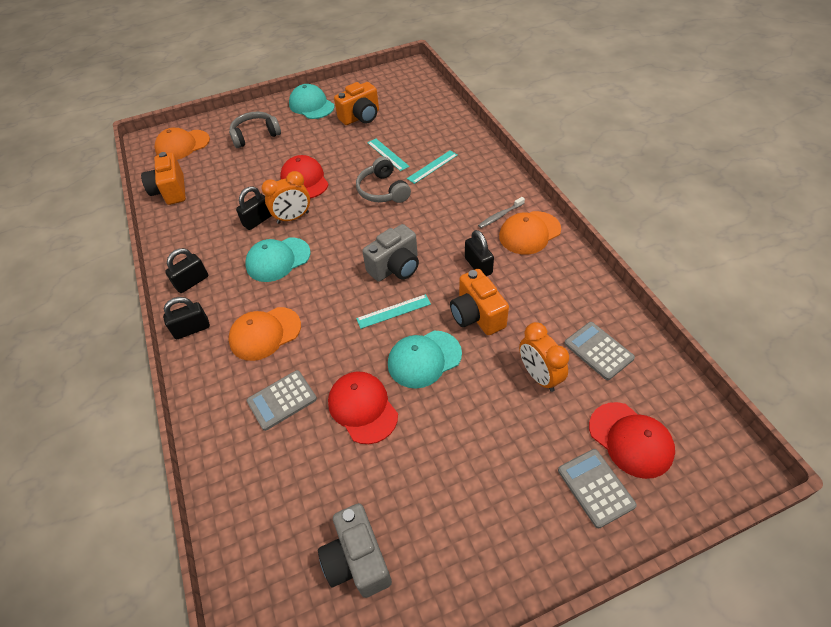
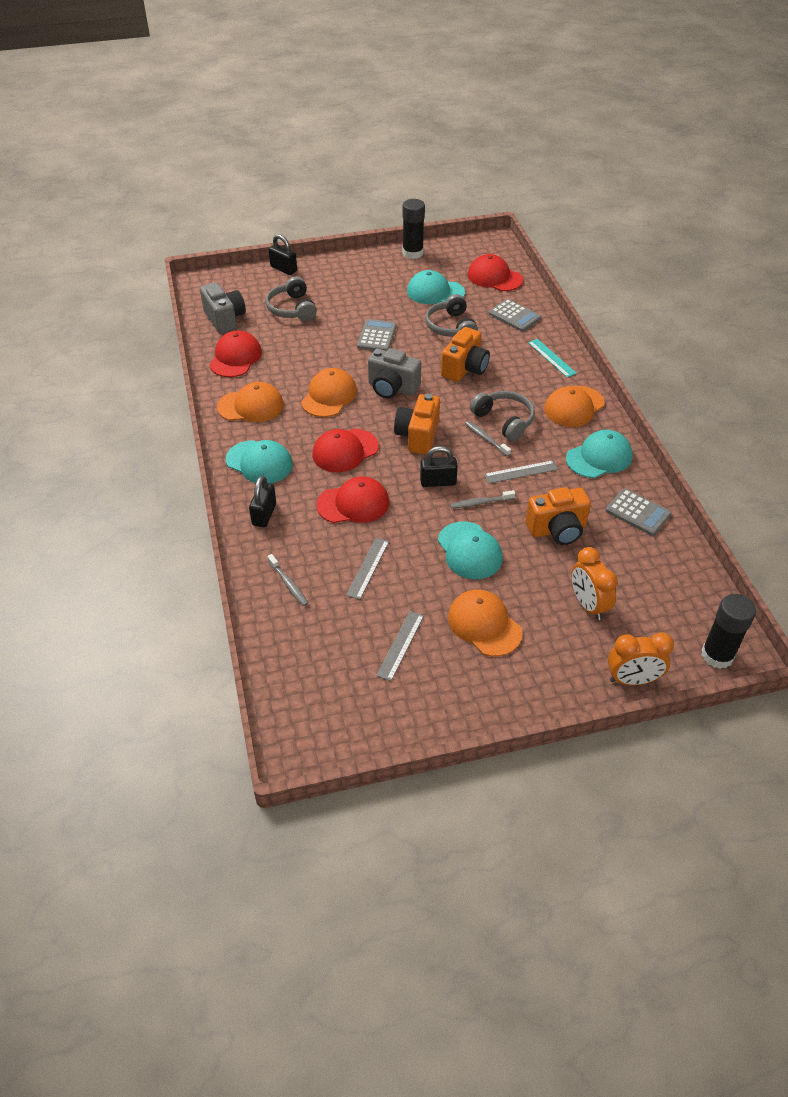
black glue stick: none = 0 -> [402,199,425,259] [701,594,756,669] = 2
black padlock: [163,297,210,339] [165,248,208,293] [236,186,272,230] [465,230,494,276] = 4 -> [249,476,276,527] [269,234,297,275] [420,446,458,487] = 3
grey headphones: [229,111,281,148] [356,157,411,203] = 2 -> [266,276,317,321] [425,294,478,337] [470,391,535,441] = 3
grey ruler: none = 0 -> [346,538,389,600] [376,611,424,681] [484,460,558,484] = 3
grey toothbrush: [478,197,525,228] = 1 -> [267,554,308,606] [450,490,515,509] [465,421,511,456] = 3
orange cap: [155,128,210,160] [228,307,301,361] [499,211,561,255] = 3 -> [217,382,284,422] [301,368,357,417] [448,590,523,656] [544,386,605,427] = 4
red cap: [280,155,329,199] [328,372,398,444] [589,402,675,479] = 3 -> [209,331,262,377] [312,429,379,472] [316,476,389,523] [468,254,523,291] = 4
turquoise cap: [245,238,311,282] [289,84,334,119] [388,331,462,389] = 3 -> [226,440,293,484] [407,270,465,304] [438,521,503,579] [566,430,633,478] = 4
turquoise ruler: [356,294,431,329] [367,139,409,171] [407,150,458,184] = 3 -> [528,339,577,378] = 1

